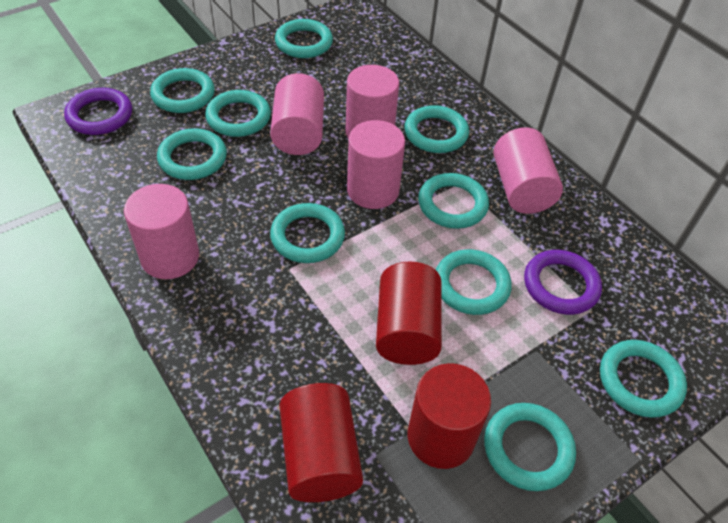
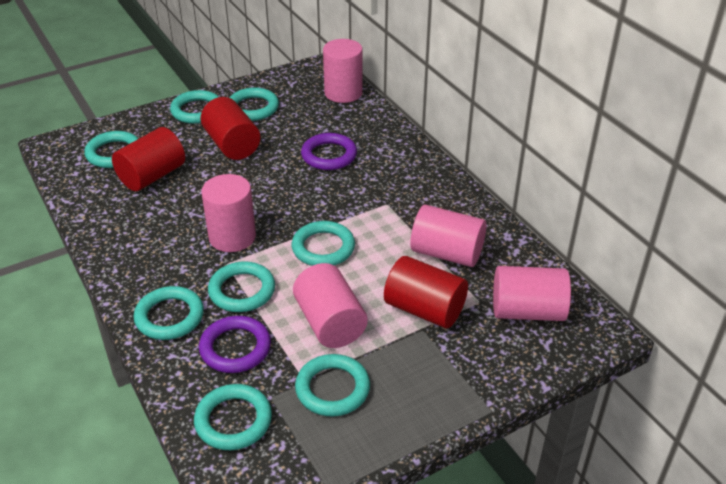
turquoise ring: [150,68,215,113] [157,128,227,180] [205,90,271,137] [270,203,345,263] [275,19,333,58] [404,105,469,153] [418,173,489,229] [436,249,512,315] [484,403,576,491] [600,340,687,418] = 10 -> [84,131,138,168] [134,286,204,340] [170,90,219,124] [194,384,272,450] [208,261,275,312] [229,87,279,121] [292,221,355,266] [295,354,370,416] = 8

